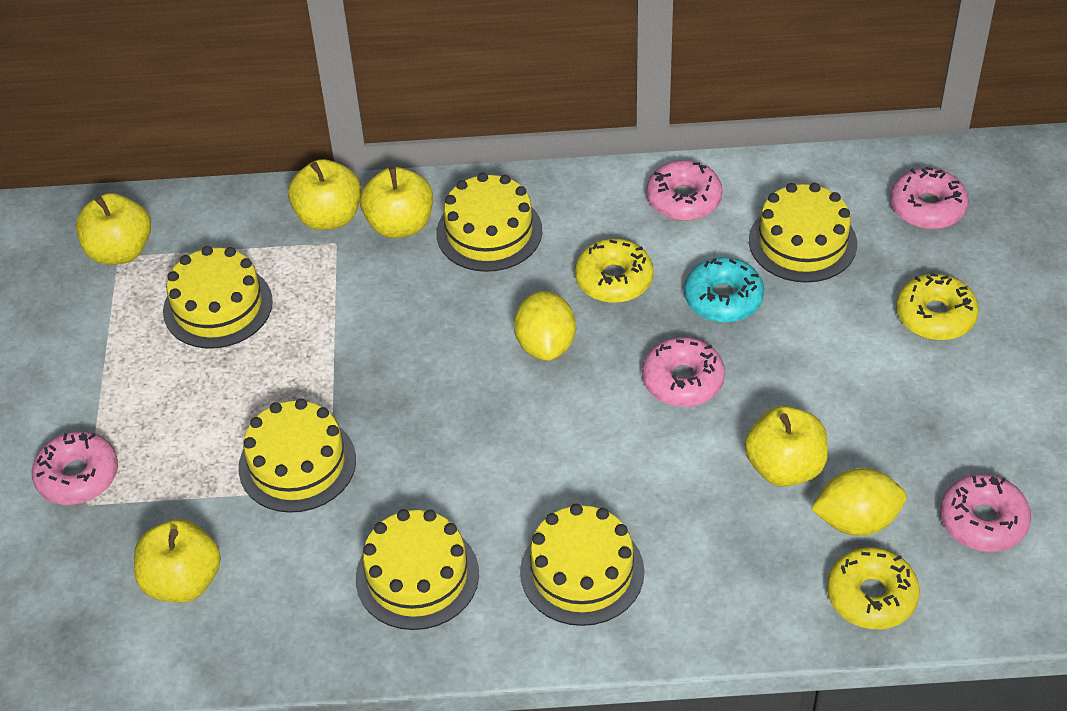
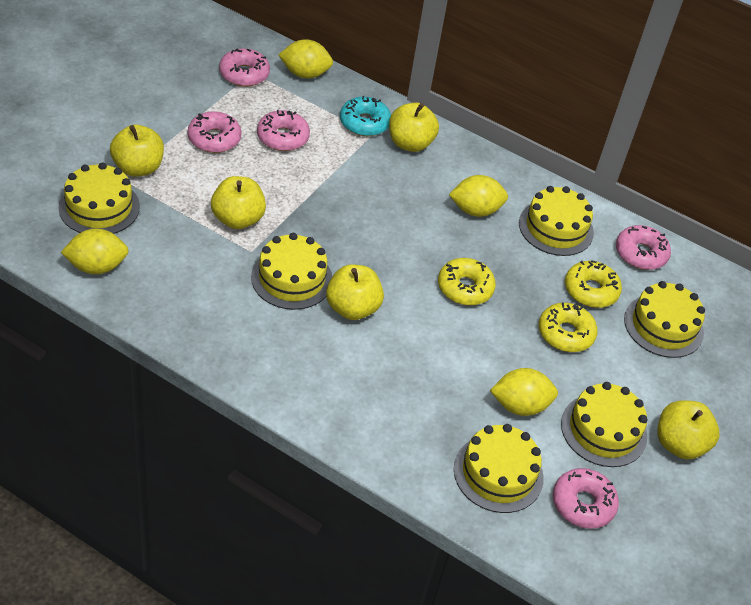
yellow lemon: [514,291,576,361] [811,468,907,536] = 2 -> [60,229,129,274] [278,39,333,78] [449,175,508,217] [490,368,558,416] = 4

